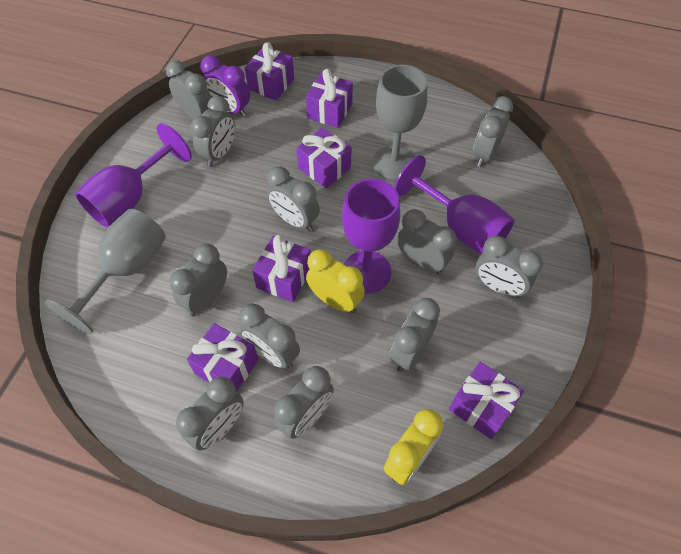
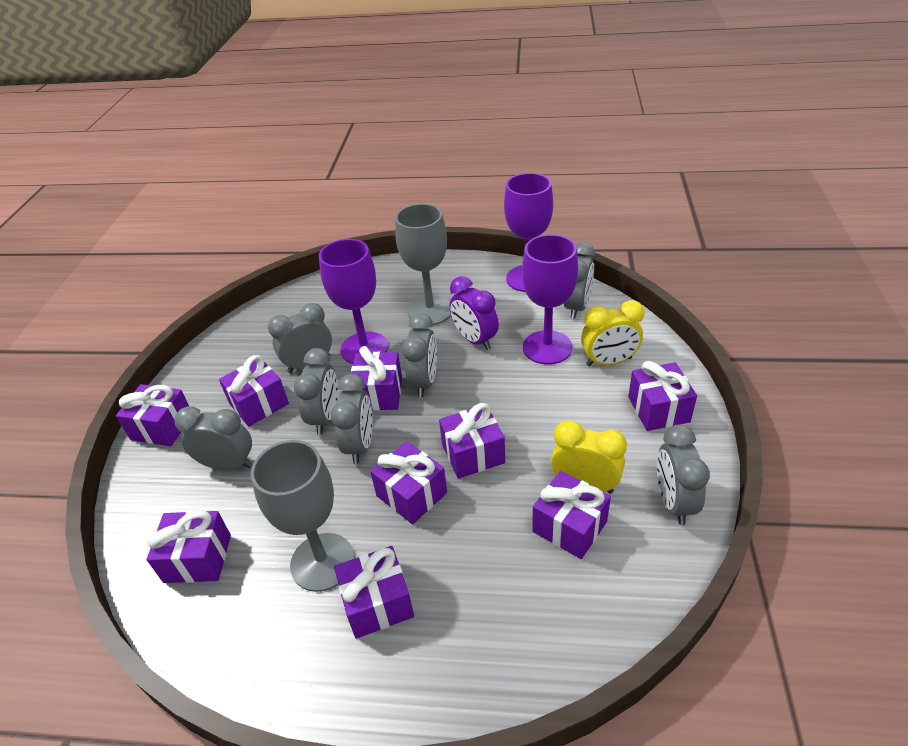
grey clock: [166,60,212,119] [170,244,227,317] [176,377,244,450] [191,96,235,167] [239,303,300,369] [267,166,320,231] [274,366,334,439] [390,298,440,372] [397,209,456,274] [473,96,513,167] [476,235,543,298] = 11 -> [174,406,252,470] [268,303,332,373] [294,348,338,435] [331,374,373,464] [402,313,437,397] [564,242,595,319] [657,424,710,525] = 7
purple gift: [187,323,258,392] [245,42,294,101] [252,235,311,302] [297,128,352,189] [306,69,353,128] [449,362,524,439] = 6 -> [116,384,189,446] [147,510,231,583] [219,355,289,427] [334,546,414,639] [351,346,402,411] [370,441,447,524] [439,403,505,479] [532,471,611,559] [628,361,697,431] = 9

